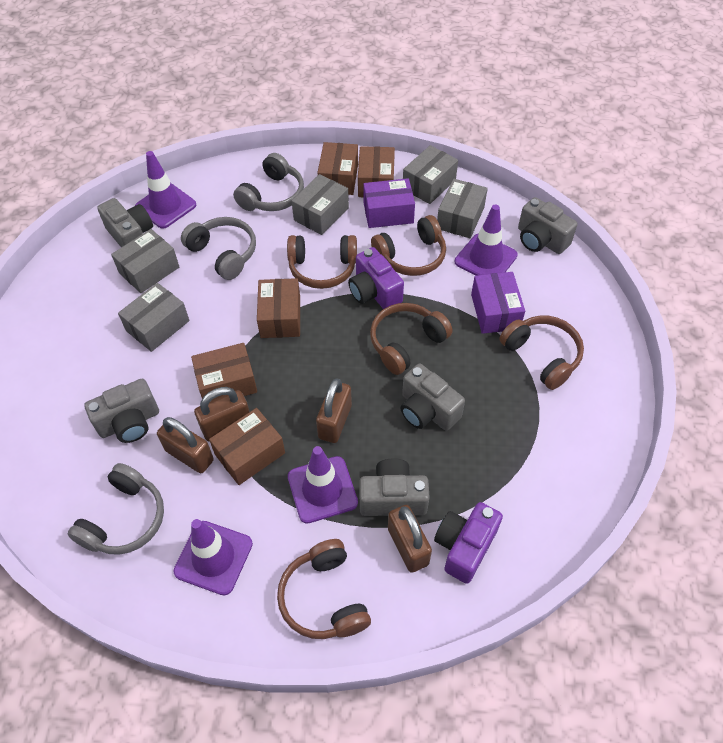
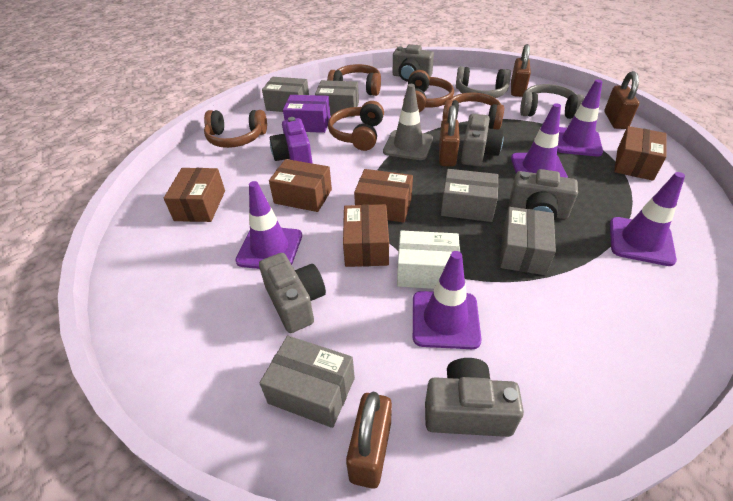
grey headphones: [68,463,164,555] [181,217,256,280] [233,153,304,211] = 3 -> [456,66,511,98] [520,84,584,119] = 2
grey traffic cone: none = 0 -> [383,84,433,160] = 1
purple box: [363,178,415,228] [471,272,525,334] = 2 -> [283,95,330,133] = 1
purple camera: [348,247,404,309] [434,502,503,584] = 2 -> [270,117,313,164] = 1
purple traffic cone: [135,151,196,228] [173,519,253,595] [288,446,358,524] [455,204,518,276] = 4 -> [235,181,302,269] [413,251,482,349] [511,103,568,178] [557,79,603,156] [610,172,685,266] = 5
white box: none = 0 -> [397,230,460,289] = 1

